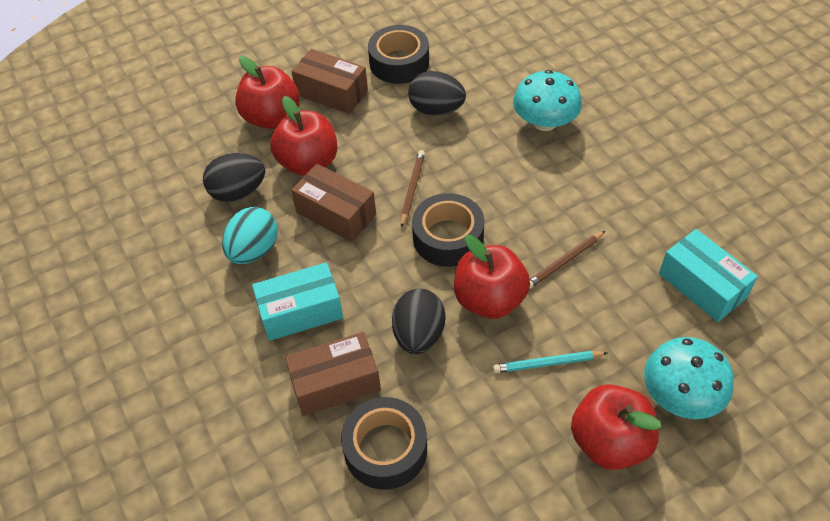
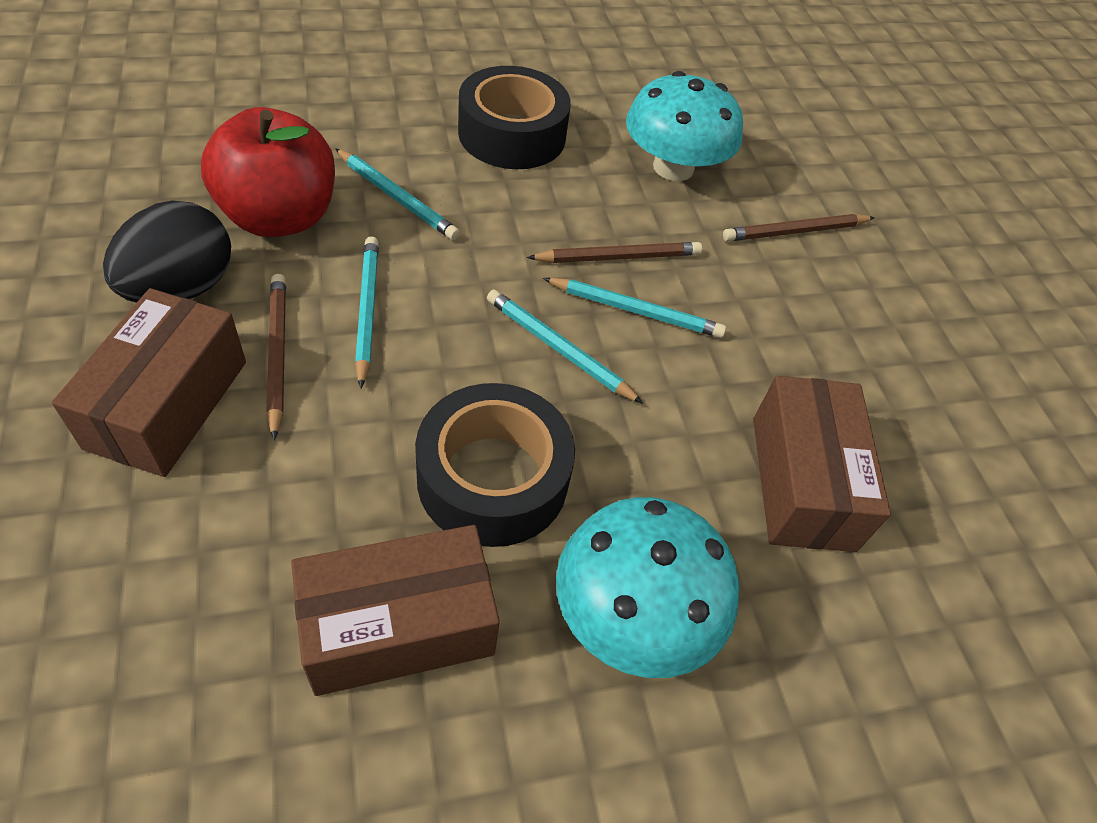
black egg: [203,153,265,202] [392,289,445,354] [408,71,466,116] = 3 -> [103,201,231,303] = 1
black tape: [341,397,427,490] [368,25,429,84] [412,193,484,267] = 3 -> [415,383,575,547] [458,66,571,169] = 2
brown pencil: [401,150,425,228] [529,231,605,289] = 2 -> [266,274,286,440] [527,242,702,263] [723,214,875,241] = 3
red apple: [235,56,300,129] [270,96,338,176] [454,235,530,319] [571,384,661,470] = 4 -> [201,107,335,237] = 1
turquoise box: [252,262,343,341] [659,229,758,322] = 2 -> none = 0
turquoise egg: [222,207,278,264] = 1 -> none = 0
turquoise pencil: [493,351,607,373] = 1 -> [335,148,460,240] [355,236,379,388] [487,289,643,404] [543,278,726,338] = 4

